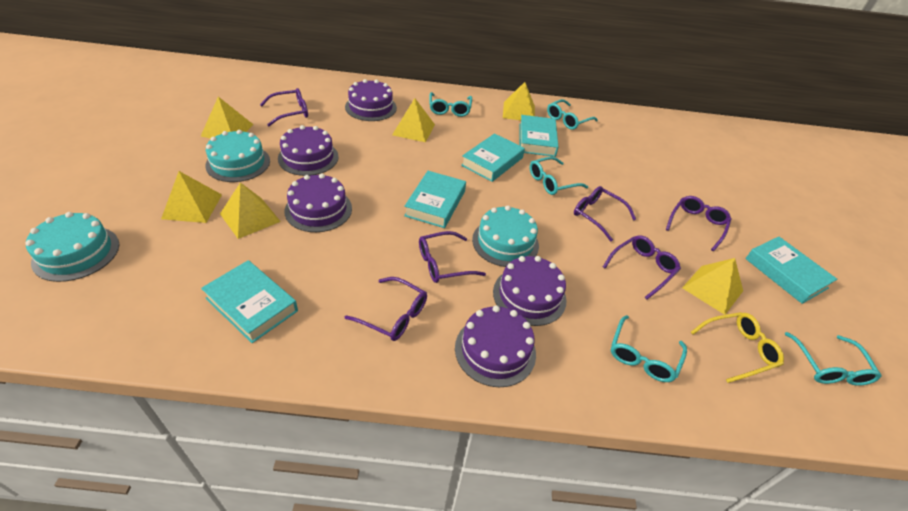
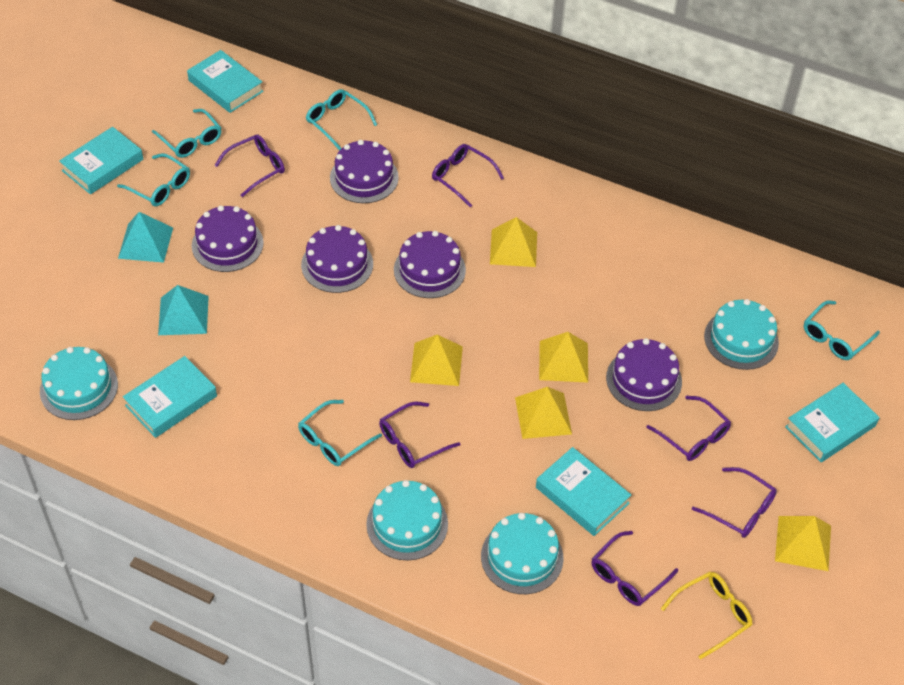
turquoise cake: [26,212,119,282] [205,130,270,182] [472,206,539,267] = 3 -> [40,347,118,420] [366,480,448,560] [481,513,564,594] [704,299,779,370] = 4
turquoise pyramid: none = 0 -> [118,212,173,263] [158,285,209,335] = 2
yellow pyramid: [161,171,222,223] [201,97,254,139] [220,182,281,239] [392,98,435,142] [503,82,535,120] [682,258,743,315] = 6 -> [410,334,463,386] [490,217,537,267] [515,387,572,439] [539,332,588,383] [775,516,831,571] = 5

